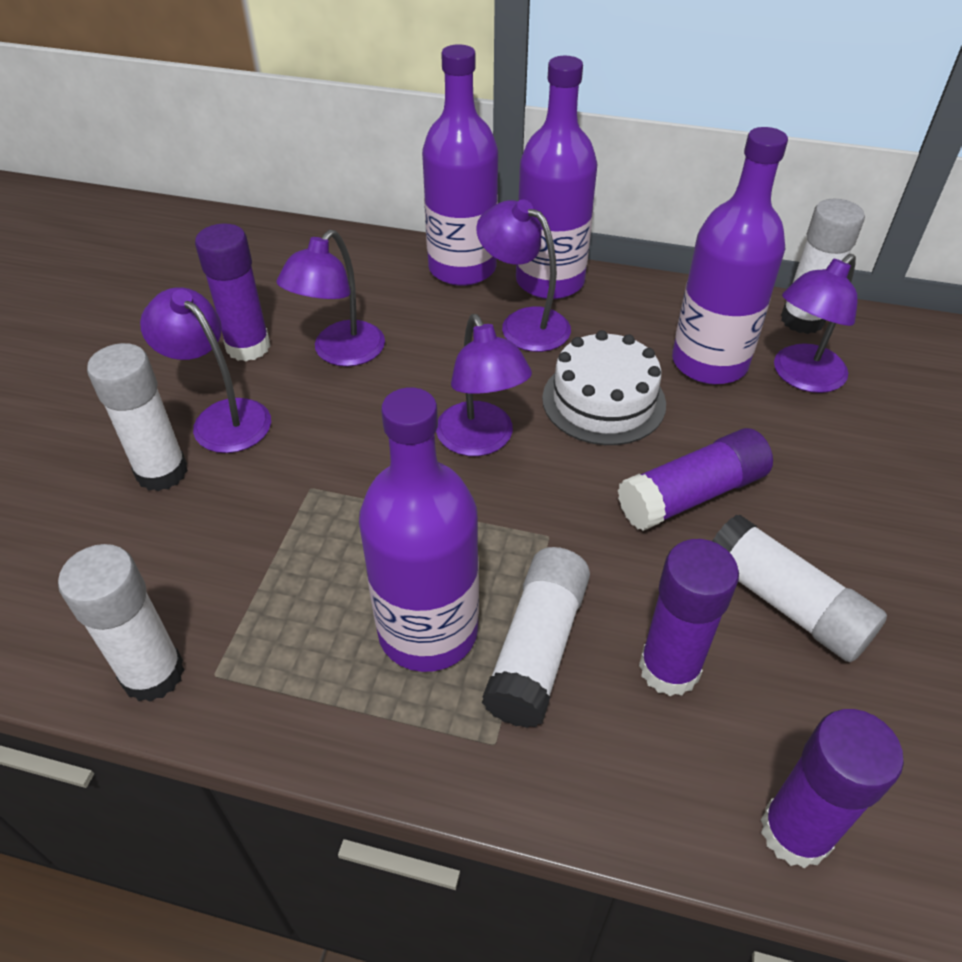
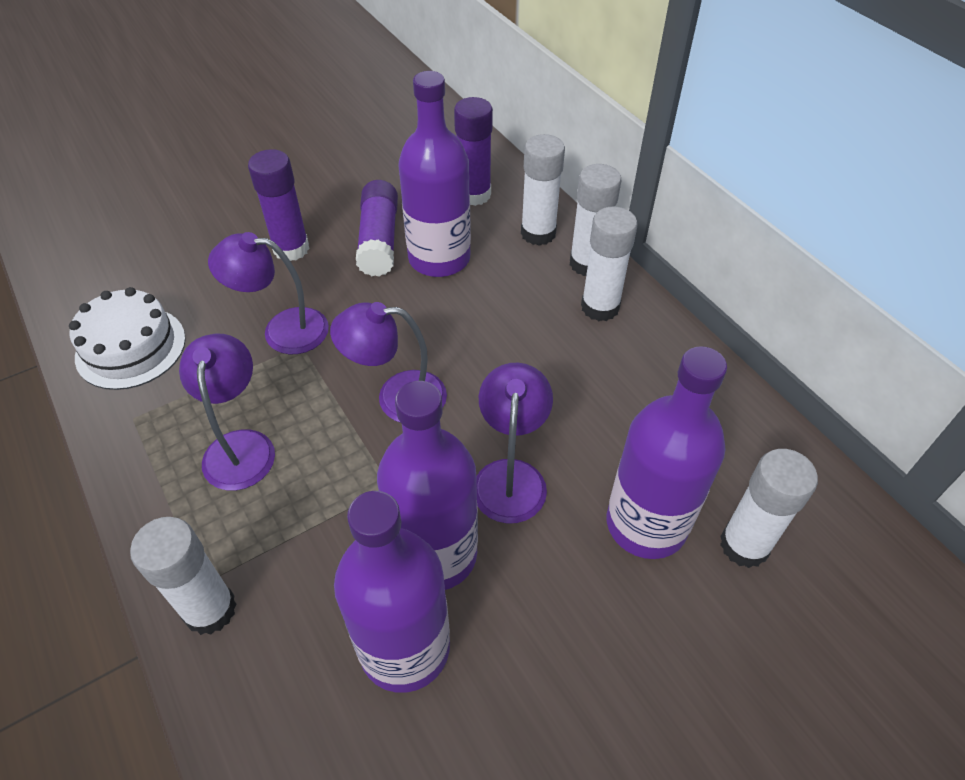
purple glue stick: [195,223,270,361] [618,428,773,531] [639,539,739,696] [761,709,904,868] = 4 -> [248,149,310,261] [356,180,398,276] [454,97,493,206] = 3
purple lamp: [140,287,271,453] [276,230,385,366] [436,314,532,456] [476,199,571,352] [774,254,858,393] = 5 -> [179,334,275,491] [208,232,329,354] [330,302,447,423] [476,363,553,524] = 4

